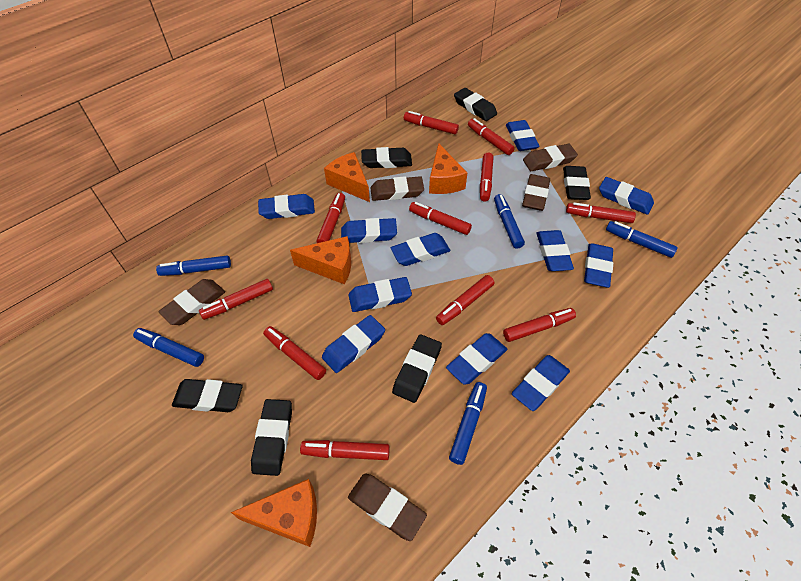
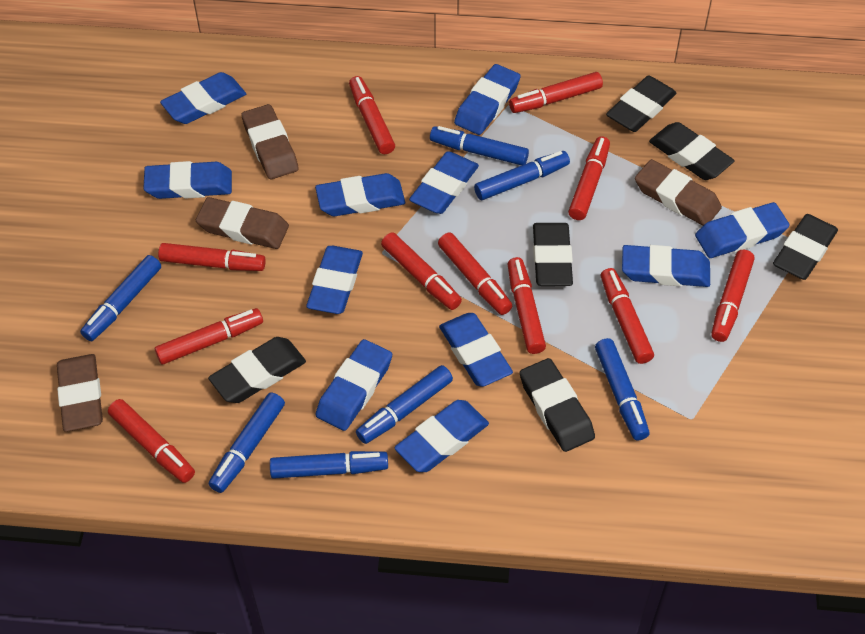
blue marker: [133,328,204,367] [156,256,231,276] [449,382,487,465] [494,194,525,249] [606,221,678,258] = 5 -> [80,255,161,341] [209,392,285,493] [270,451,388,479] [356,365,453,444] [430,126,529,166] [474,151,570,200] [595,338,650,441] = 7
brown eraser: [158,279,225,325] [348,473,427,541] [371,176,424,201] [522,174,550,211] [523,144,578,171] = 5 -> [57,354,103,432] [196,197,289,249] [241,104,299,179] [635,159,722,226] = 4
orange cheese: [231,479,317,547] [290,236,351,284] [324,152,370,202] [429,143,467,194] = 4 -> none = 0

